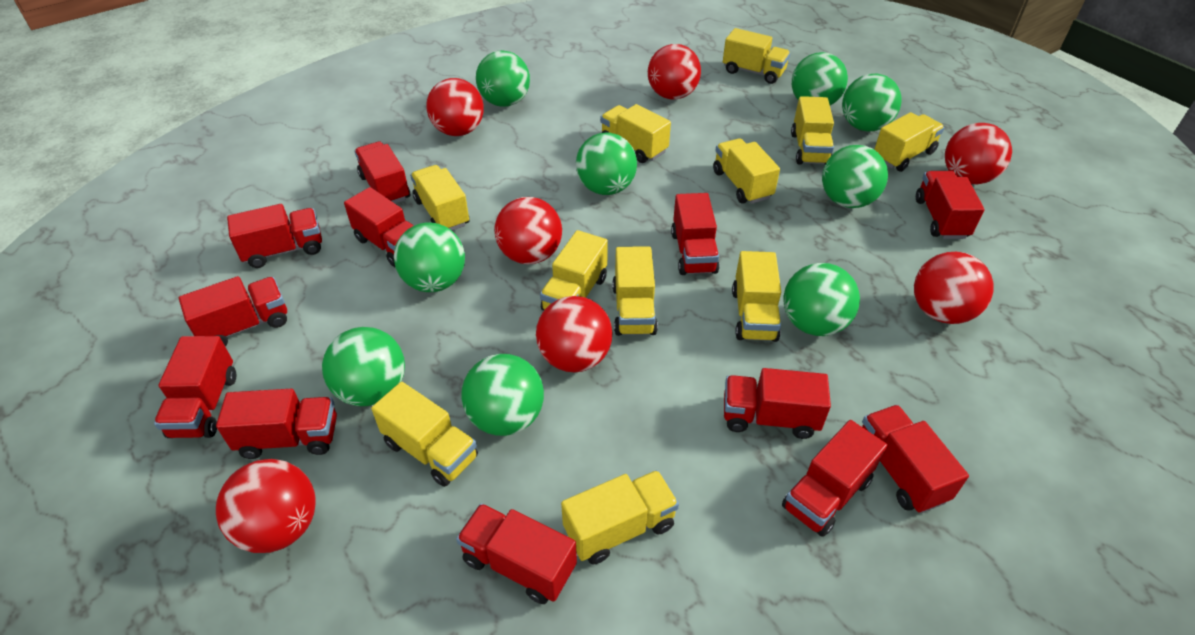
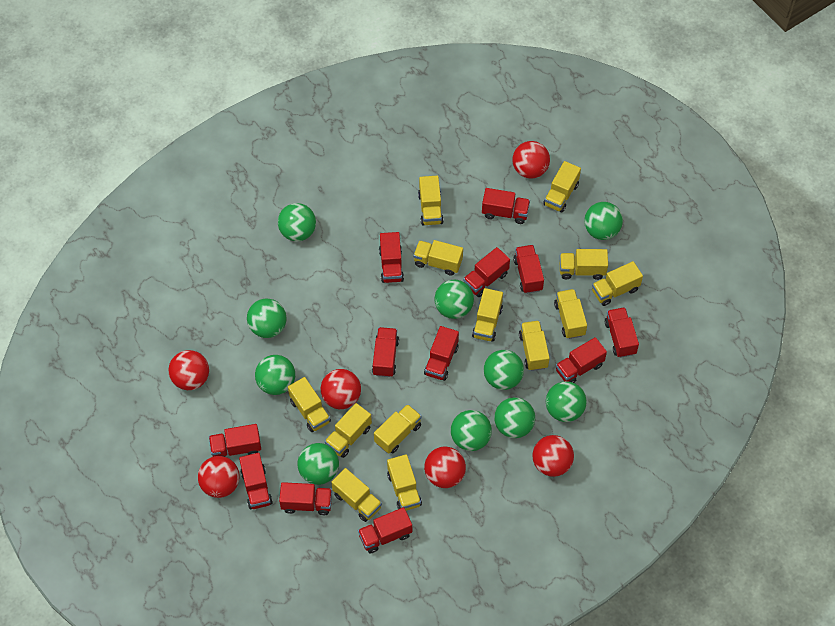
green ball: [322,327,405,406] [394,222,465,292] [461,354,544,436] [476,50,530,107] [576,133,637,195] [783,263,860,336] [792,52,848,105] [822,145,888,208] [842,74,902,131] = 9 -> [247,299,287,338] [255,355,295,395] [278,203,316,241] [297,443,339,485] [435,280,474,319] [451,410,492,451] [484,350,524,390] [494,397,535,438] [546,381,586,422] [584,202,623,240] = 10
red ball: [216,459,315,553] [426,78,484,136] [494,197,562,264] [536,296,612,372] [648,44,701,100] [914,252,993,324] [945,123,1012,184] = 7 -> [168,350,209,390] [198,456,240,498] [321,369,361,409] [424,447,466,488] [512,141,550,179] [532,435,574,477] = 6
yellow truck: [371,382,478,487] [410,165,470,231] [540,230,608,311] [561,470,679,565] [600,104,671,163] [612,246,658,336] [713,138,780,204] [723,28,791,84] [732,251,781,342] [791,96,834,165] [874,112,945,172] = 11 -> [288,377,331,432] [325,403,372,458] [331,468,382,522] [374,404,422,454] [387,454,422,511] [413,240,463,276] [418,176,444,225] [472,288,503,342] [519,321,550,371] [543,161,581,213] [554,289,587,339] [559,249,608,280] [592,261,643,306] = 13

